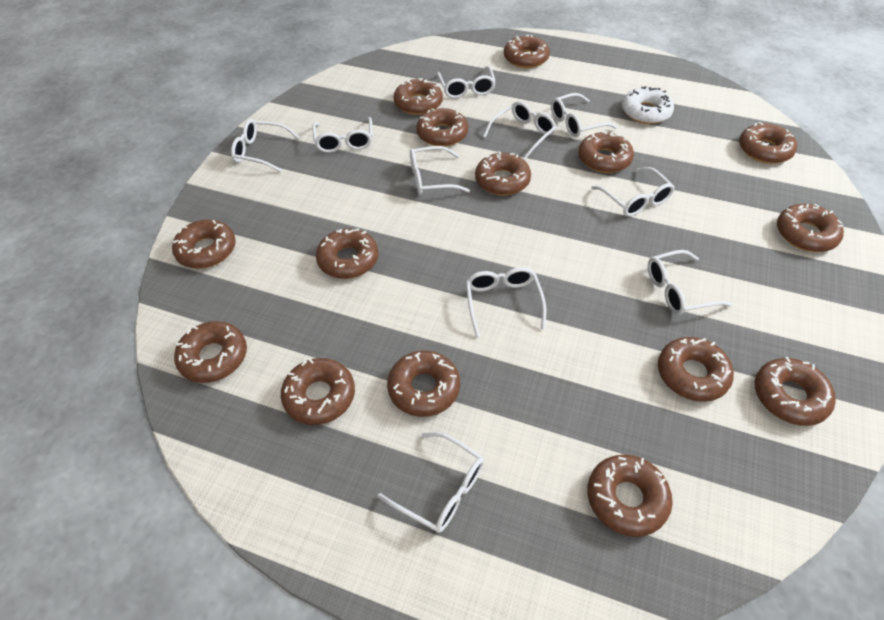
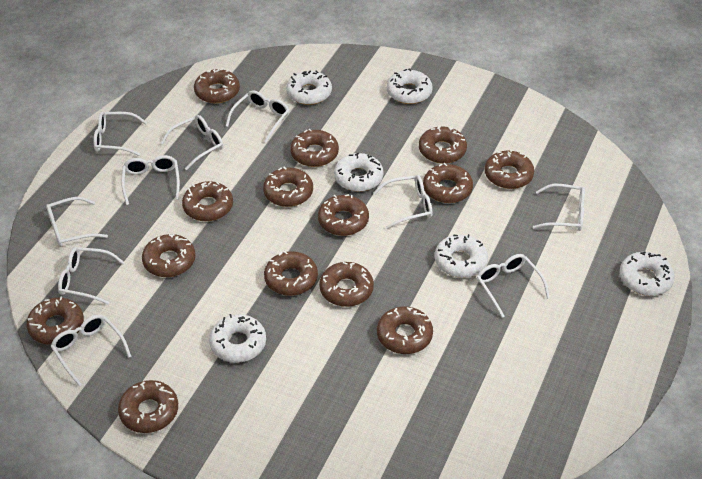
brown donut: [172,220,236,269] [174,321,247,383] [281,358,355,425] [316,228,378,279] [387,351,460,417] [393,78,443,115] [416,108,468,147] [475,151,531,195] [504,35,550,68] [578,131,634,173] [587,455,673,537] [658,337,734,402] [739,122,797,164] [755,357,836,426] [777,204,844,252] = 15 -> [26,296,84,345] [118,380,178,433] [142,234,196,277] [182,181,233,221] [194,68,240,103] [263,167,313,207] [264,251,318,296] [290,129,339,167] [318,194,369,236] [319,262,374,307] [377,307,433,354] [419,126,467,164] [423,163,473,203] [485,149,534,189] = 14
white donut: [622,86,674,124] = 1 -> [209,314,266,363] [286,71,332,105] [334,153,383,192] [387,68,433,104] [435,234,488,278] [619,252,675,296] = 6

